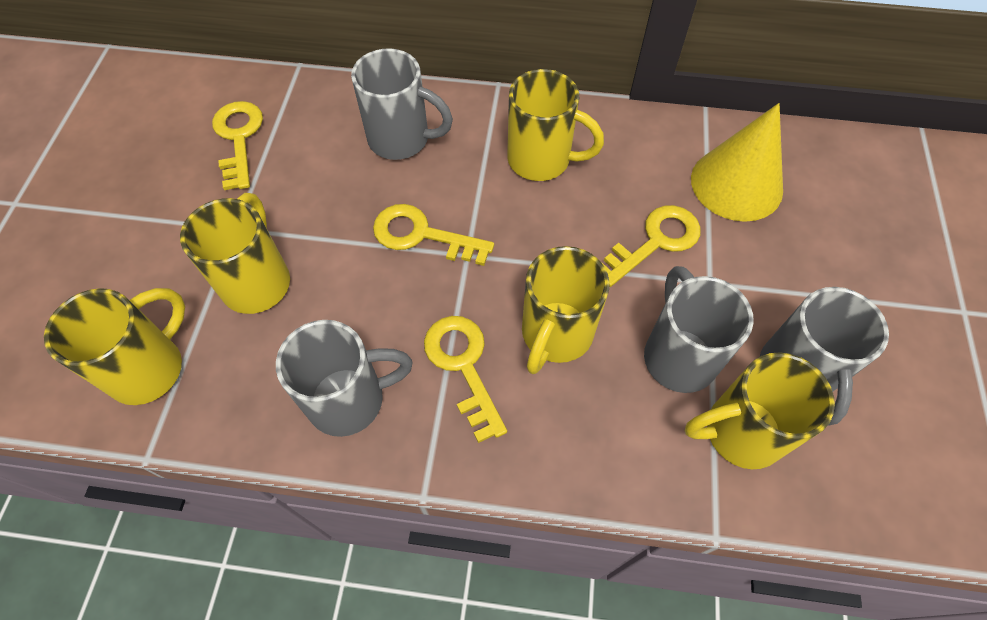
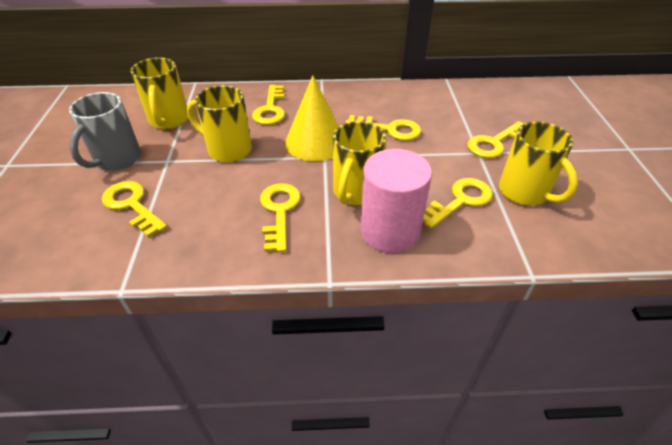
grey mug: [276,320,413,437] [351,48,453,160] [644,266,753,393] [760,287,889,426] = 4 -> [69,92,141,171] = 1
pink cylinder: none = 0 -> [360,149,432,253] = 1
yellow key: [212,101,263,190] [373,204,494,266] [424,316,507,443] [600,205,700,287] = 4 -> [102,181,167,238] [252,85,285,125] [260,183,301,252] [346,115,421,141] [423,178,493,229] [467,121,523,158] = 6
yellow mug: [44,288,185,405] [180,193,290,314] [507,69,604,181] [522,246,610,374] [685,352,835,469] = 5 -> [130,58,188,129] [187,85,252,162] [333,121,386,205] [499,121,578,206] = 4

